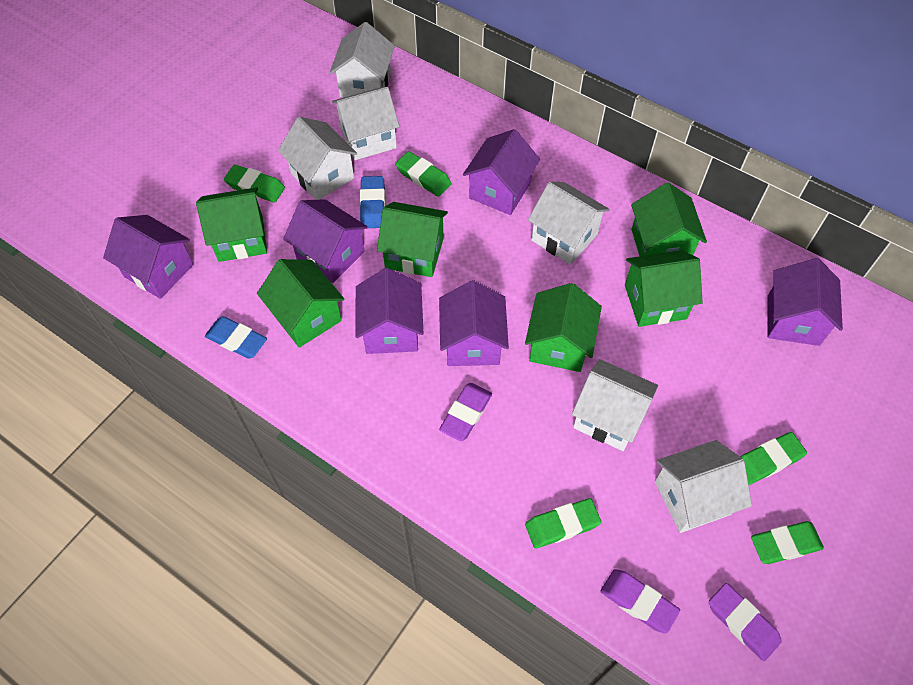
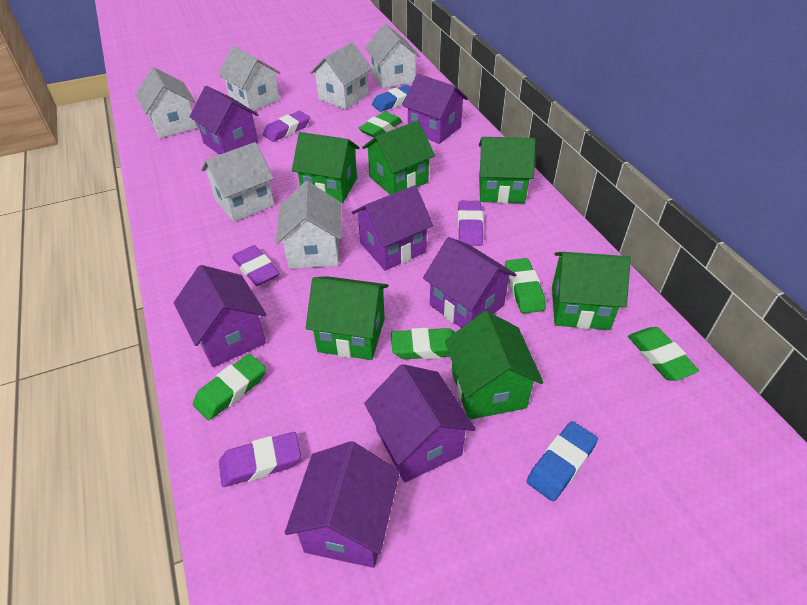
purple eraser: [439,383,492,441] [600,569,680,634] [709,583,782,661] = 3 -> [219,432,301,487] [232,245,280,286] [263,111,310,142] [458,201,483,246] = 4
purple house: [103,215,194,299] [283,199,368,283] [356,268,423,354] [439,280,509,366] [463,129,540,215] [768,258,843,346] = 6 -> [174,265,266,367] [189,86,259,155] [285,441,400,568] [352,185,433,271] [364,364,476,482] [402,74,468,144] [423,237,517,328] = 7

